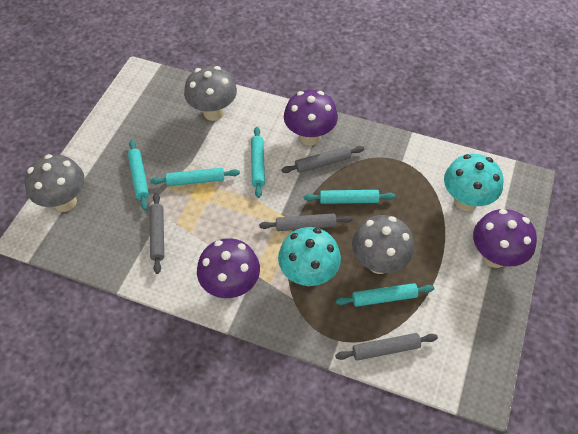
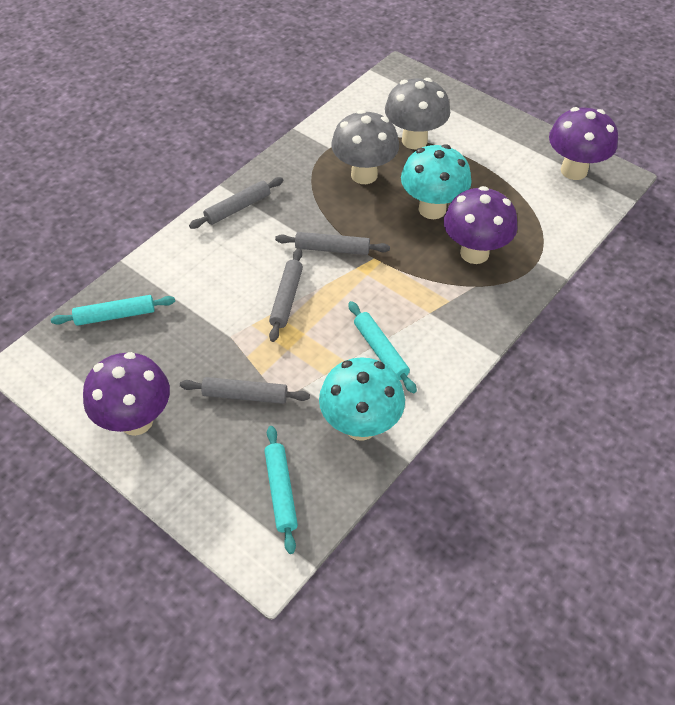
grey mushroom: [24,154,85,212] [184,66,237,121] [352,215,414,274] = 3 -> [331,110,399,184] [385,78,450,149] = 2
turquoise rolling pin: [128,140,149,210] [150,168,240,186] [251,127,265,198] [304,190,395,204] [336,283,434,307] = 5 -> [51,295,175,326] [265,426,298,554] [348,301,417,393] = 3

